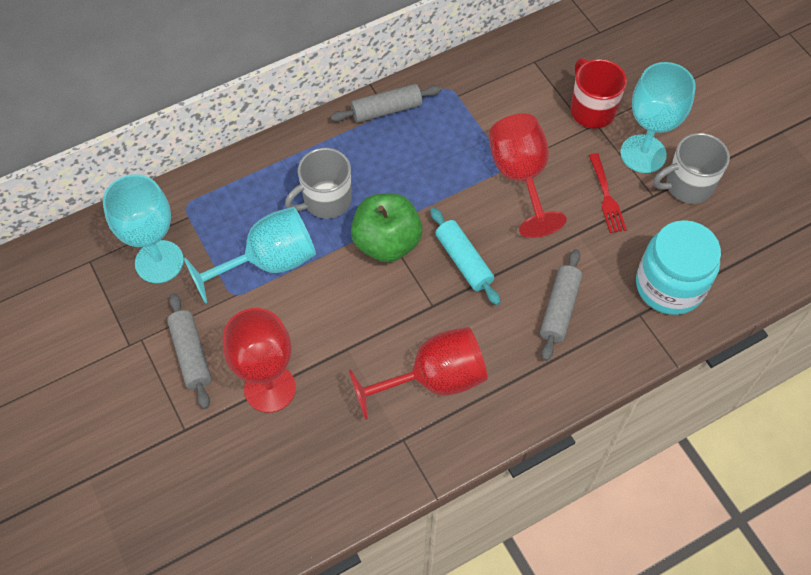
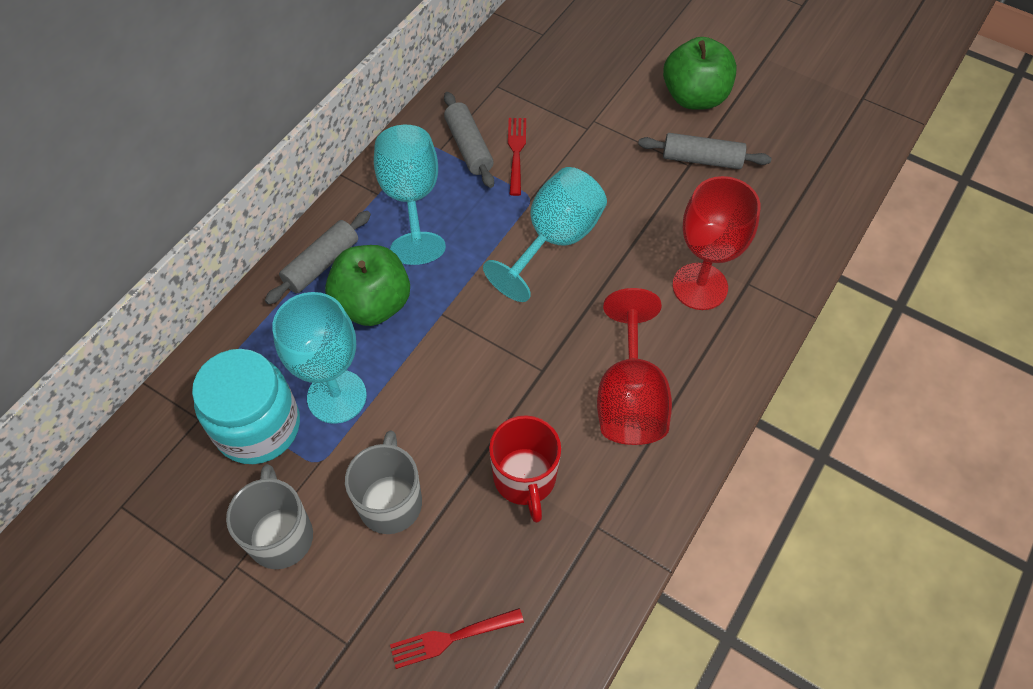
green apple: [351,193,422,262] = 1 -> [325,245,410,326] [663,37,737,109] = 2
red fork: [589,153,627,233] = 1 -> [390,608,524,669] [508,118,526,196] = 2
red goblet: [223,308,296,413] [349,327,487,420] [489,114,567,238] = 3 -> [597,288,672,445] [672,176,760,310] = 2
turquoise rolling pin: [430,208,500,305] = 1 -> none = 0

